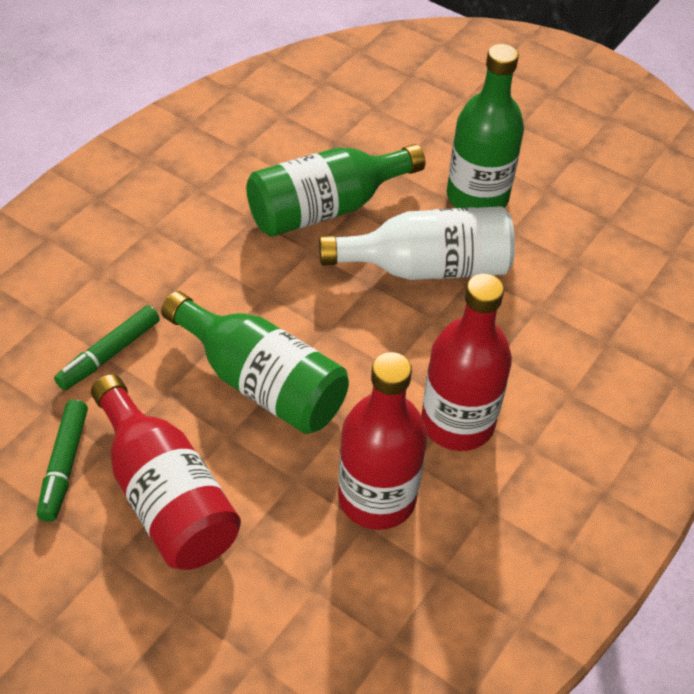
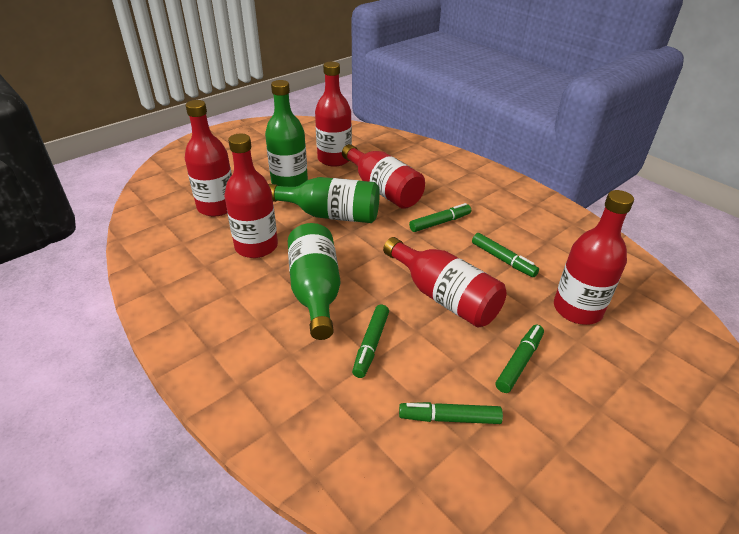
green marker: [37,400,88,522] [54,305,160,390] = 2 -> [352,304,389,378] [399,402,503,424] [409,203,471,232] [472,233,539,277] [496,325,544,393] = 5
red bottle: [91,374,241,570] [338,352,427,530] [421,274,512,451] = 3 -> [185,100,232,217] [224,134,278,258] [315,62,352,167] [342,144,425,209] [383,237,507,327] [554,190,634,325] = 6
white bottle: [319,206,515,280] = 1 -> none = 0

